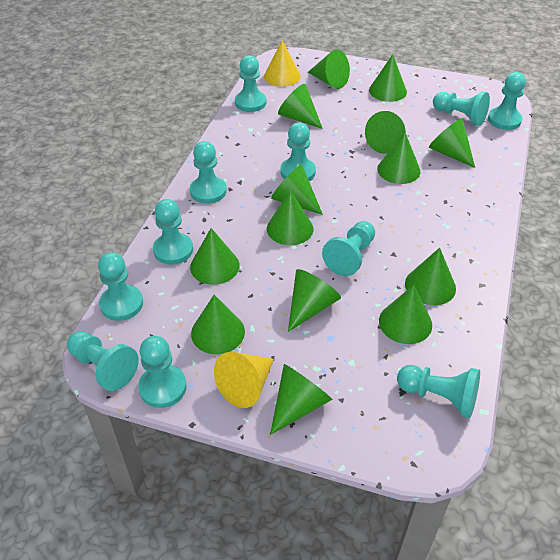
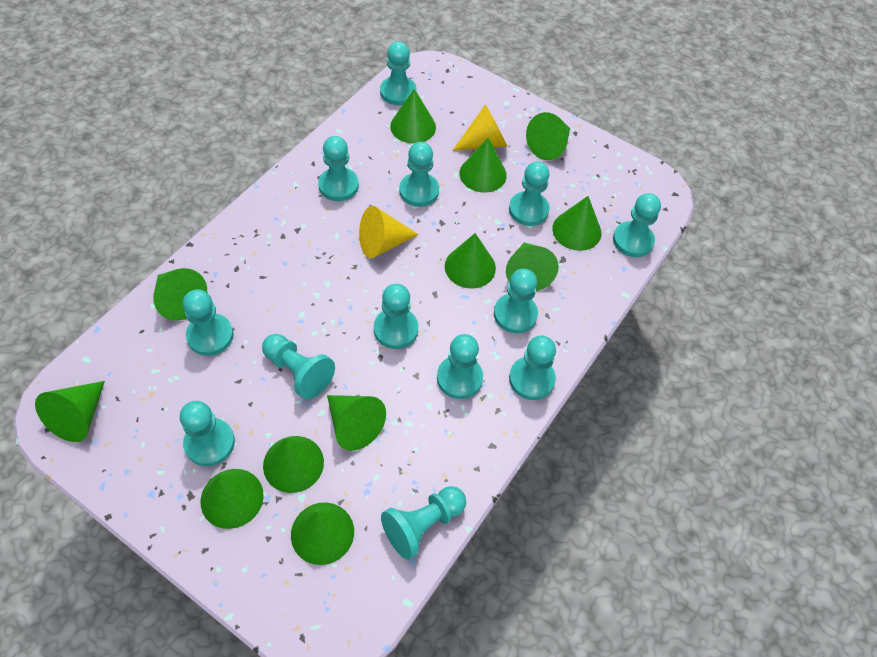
green cone: [190,228,240,285] [191,295,245,354] [267,190,313,245] [270,364,332,435] [271,164,323,215] [278,84,323,129] [288,269,341,332] [308,49,350,89] [365,111,406,154] [369,54,407,102] [377,132,421,184] [379,285,432,344] [405,248,456,305] [429,119,475,168] = 14 -> [35,381,105,442] [153,268,207,321] [201,469,264,529] [263,436,324,493] [291,503,354,565] [327,395,386,451] [390,89,436,144] [445,233,496,289] [459,138,507,193] [506,243,559,291] [526,112,570,160] [552,196,601,251] = 12
turquoise pawn: [67,331,139,391] [98,252,143,321] [138,336,187,408] [153,199,193,265] [190,141,227,204] [235,55,266,112] [280,123,316,181] [322,221,375,276] [397,365,480,418] [433,91,490,126] [488,72,526,130] = 11 -> [180,401,235,466] [183,289,234,356] [262,334,335,399] [318,136,359,201] [374,284,418,349] [380,41,417,105] [381,486,466,560] [399,142,439,207] [437,334,483,399] [494,269,538,333] [509,161,550,226] [509,335,556,400] [613,193,661,257] = 13

